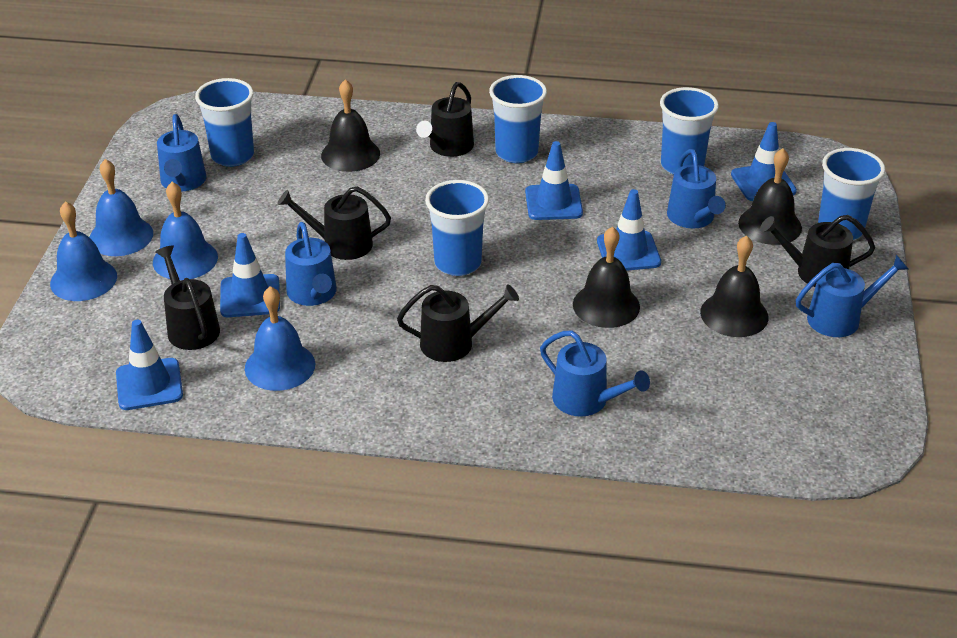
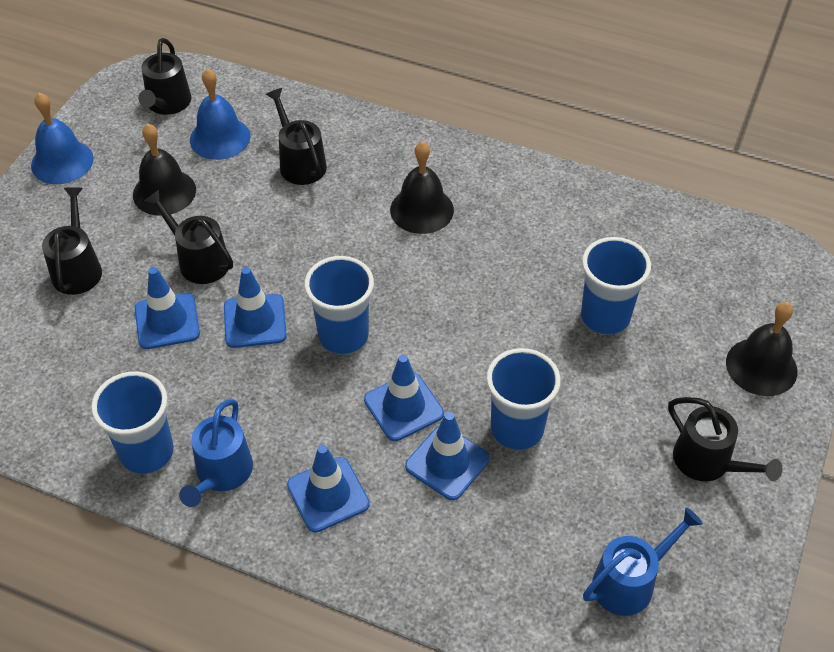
black bell: [321,79,380,172] [573,226,640,328] [700,235,768,337] [738,148,802,245] = 4 -> [133,123,196,216] [390,141,454,234] [726,302,797,396] = 3
blue bell: [50,201,117,301] [89,159,153,256] [153,182,218,280] [245,286,315,391] = 4 -> [31,93,94,184] [190,69,250,160] = 2
blue cup: [195,78,254,167] [425,180,489,276] [489,75,547,163] [660,87,719,175] [818,148,885,240] = 5 -> [91,371,174,474] [304,256,374,354] [487,348,561,450] [581,237,651,335] = 4
blue watering can: [157,114,206,192] [285,222,337,306] [540,330,650,417] [667,149,726,228] [796,255,908,337] = 5 -> [179,399,253,507] [583,507,703,616] = 2

